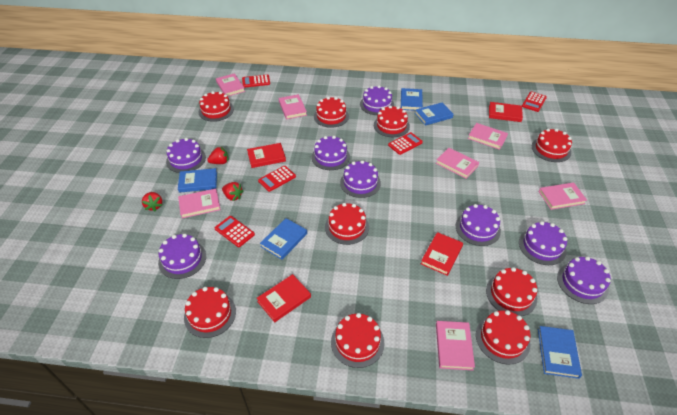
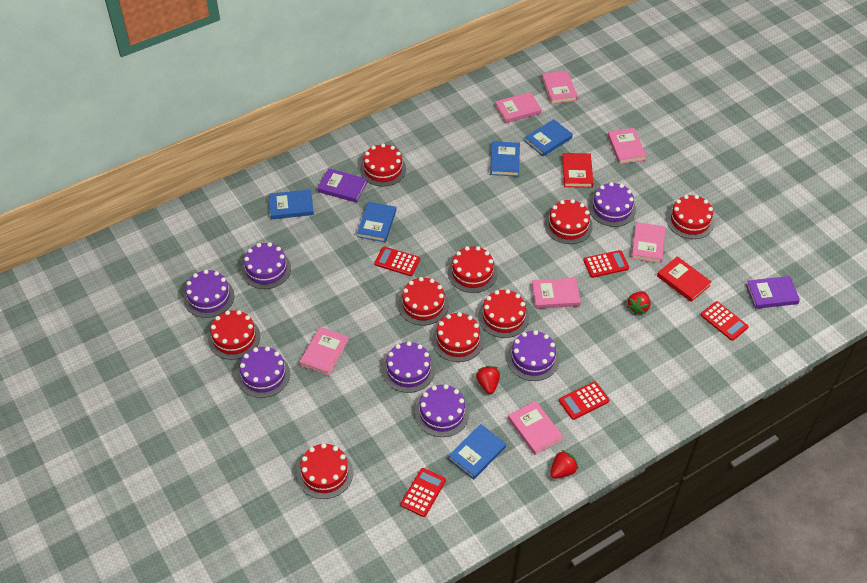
purple book: none = 0 -> [318,168,367,203] [746,276,800,309] = 2
purple cake: [158,234,206,279] [166,138,206,173] [311,136,350,170] [340,160,381,198] [360,85,394,115] [456,204,501,246] [519,221,567,265] [557,256,611,304] = 8 -> [183,270,234,318] [237,347,290,398] [241,242,291,289] [382,341,435,393] [415,384,469,437] [507,330,559,381] [589,182,636,227] = 7
red book: [247,143,286,168] [257,274,311,322] [421,232,463,276] [489,102,523,122] = 4 -> [562,153,593,188] [657,256,712,302] = 2

